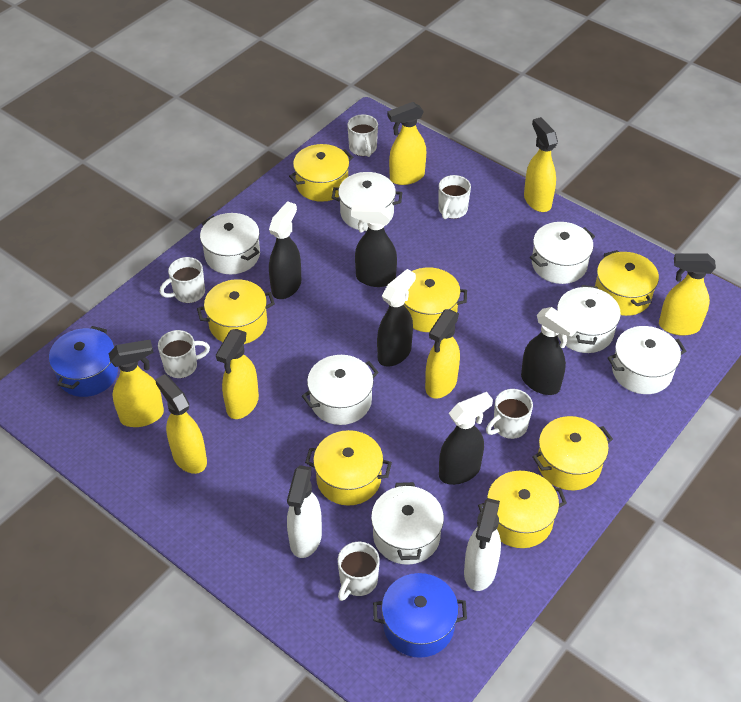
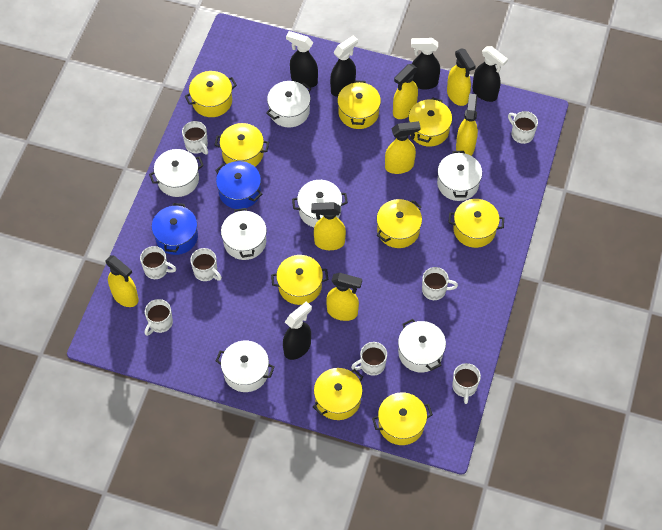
white mug: [158,330,210,378] [160,257,205,303] [338,542,380,601] [347,114,378,157] [438,175,471,219] [486,389,533,439] = 6 -> [140,246,176,279] [145,299,173,336] [182,121,208,154] [190,248,222,281] [351,342,387,376] [422,267,458,300] [452,363,481,404] [508,111,538,144] = 8
white spray bottle: [287,465,322,558] [464,498,501,591] = 2 -> none = 0
yellow pot: [197,279,275,344] [289,144,353,202] [305,430,392,506] [404,267,467,332] [478,471,567,548] [532,416,613,490] [595,250,659,316] = 7 -> [185,71,237,117] [215,123,269,167] [271,255,328,305] [313,368,363,420] [337,80,381,129] [372,392,433,445] [377,199,422,248] [409,97,452,147] [448,199,504,248] = 9

